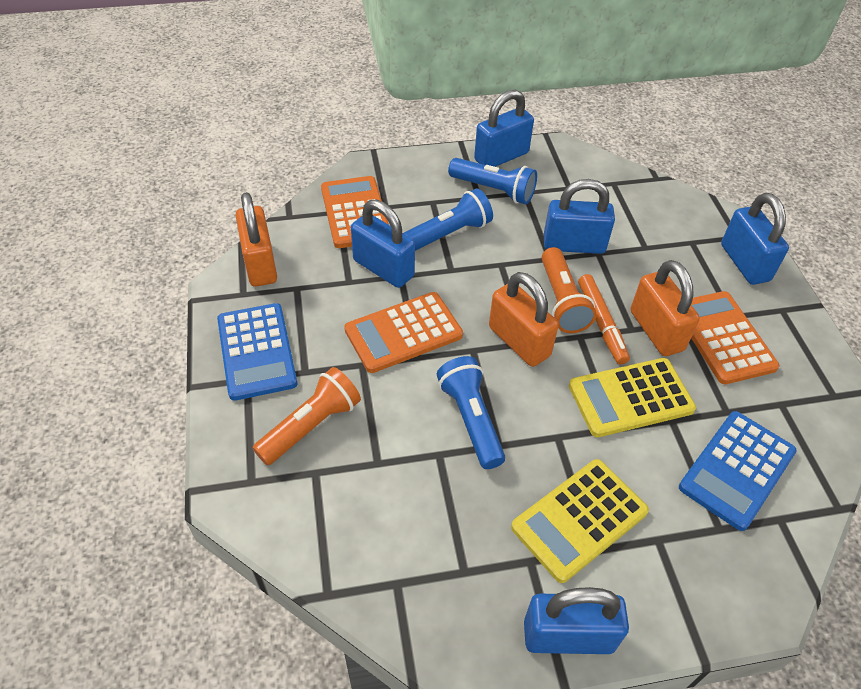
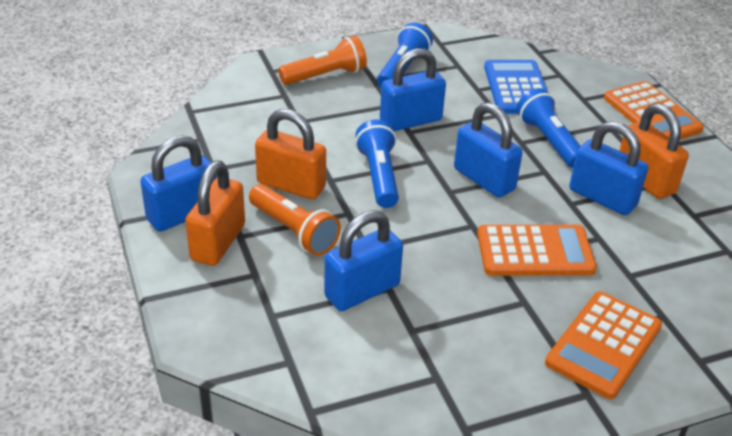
blue calculator: [217,303,297,401] [679,411,797,531] = 2 -> [484,60,548,114] = 1
orange marker: [578,274,630,364] = 1 -> none = 0
yellow calculator: [511,459,649,583] [569,358,696,437] = 2 -> none = 0

